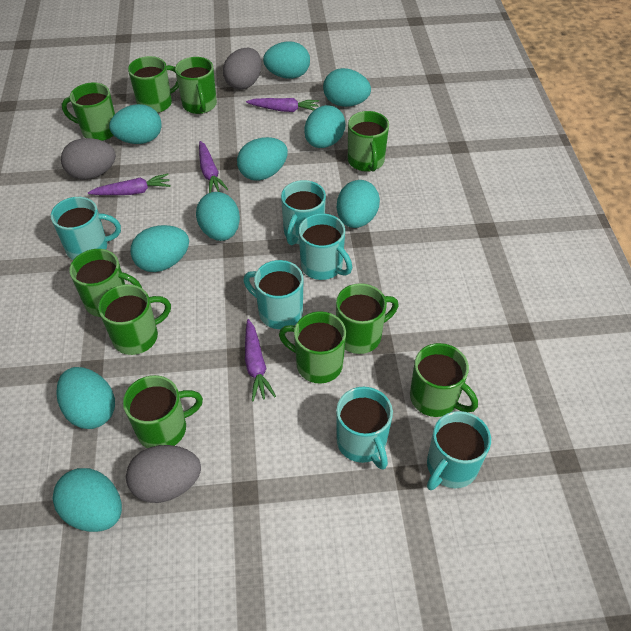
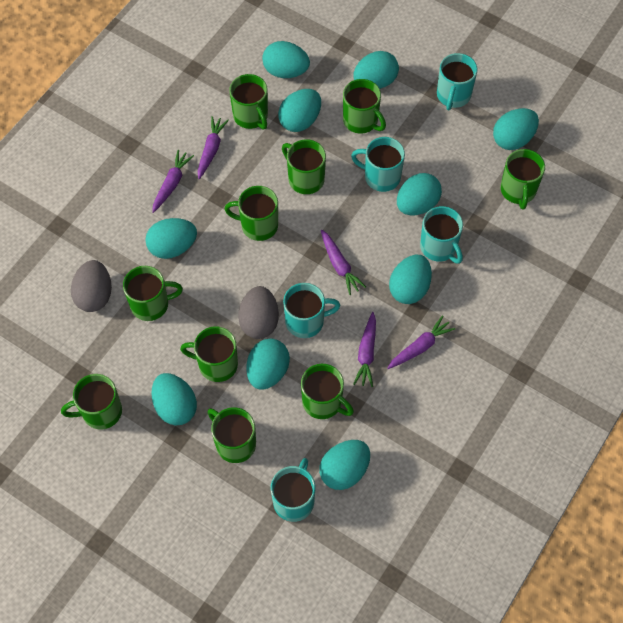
grey egg: [61,138,116,179] [126,445,201,503] [223,48,262,90] = 3 -> [71,260,112,312] [238,286,279,339] = 2
purple carrot: [88,173,171,195] [199,141,228,193] [245,319,276,402] [246,98,319,112] = 4 -> [152,150,194,213] [198,116,229,179] [321,229,366,295] [353,312,376,387] [387,315,455,369] = 5
turquoise mug: [51,197,121,260] [243,260,303,329] [281,180,326,245] [299,213,352,280] [336,387,393,469] [427,411,491,490] = 6 -> [271,458,315,522] [283,283,341,338] [351,137,405,192] [420,206,463,264] [437,53,478,110] = 5

